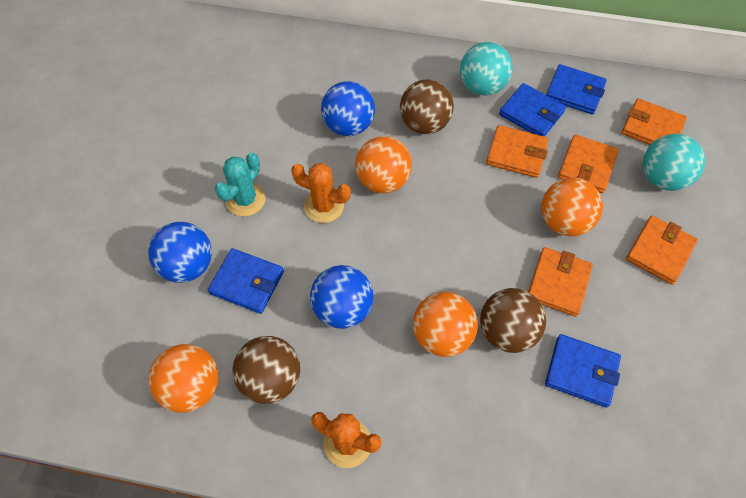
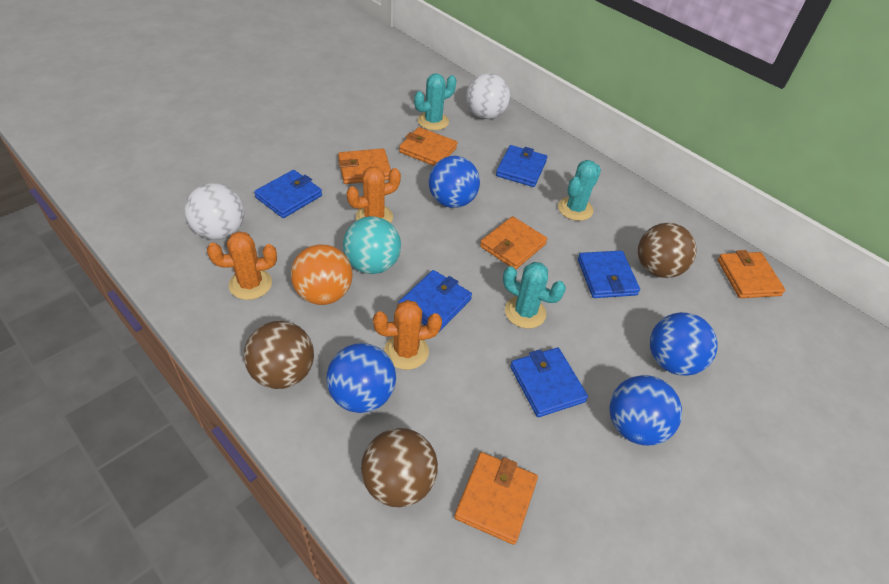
blue ball: [148,222,212,283] [310,265,374,329] [321,81,375,136] = 3 -> [327,343,396,413] [429,156,480,208] [609,375,682,446] [650,312,718,376] = 4
blue wallet: [208,248,284,314] [499,83,566,137] [545,334,621,407] [546,64,607,114] = 4 -> [254,170,322,218] [398,270,472,333] [496,145,547,187] [510,348,588,417] [578,251,640,298] = 5
orange ball: [148,344,219,413] [355,136,412,193] [413,292,478,357] [541,178,603,236] = 4 -> [291,244,352,305] = 1
orange cactus: [291,163,351,223] [311,412,381,468] = 2 -> [207,231,277,300] [346,167,401,223] [373,300,442,370] = 3
turquoise ball: [460,42,512,96] [643,134,705,191] = 2 -> [343,216,401,274] = 1
turquoise cactus: [215,153,266,216] = 1 -> [414,73,456,130] [503,262,566,329] [558,160,601,221] = 3
white ball: none = 0 -> [184,183,245,240] [466,73,510,119] = 2

